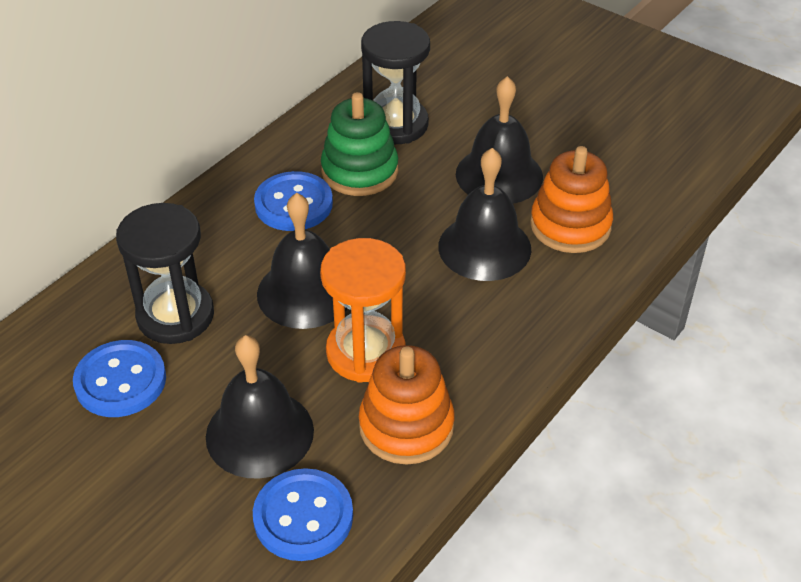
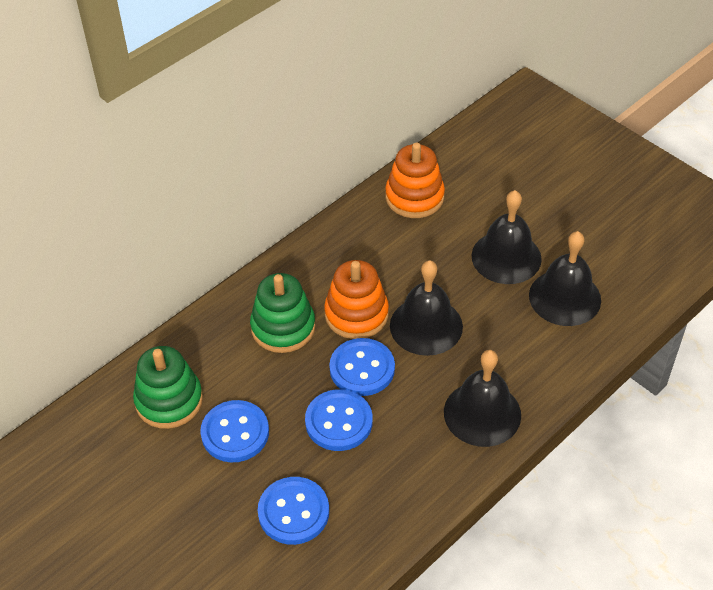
black hourglass: [116,203,214,344] [361,21,430,144] = 2 -> none = 0
blue button: [73,340,166,417] [253,468,353,561] [254,171,333,231] = 3 -> [200,400,269,462] [258,477,329,545] [305,389,373,451] [329,338,395,396] = 4
green stacking toy: [321,92,398,196] = 1 -> [133,346,203,429] [250,273,316,353] = 2
orange hourglass: [320,238,406,383] = 1 -> none = 0

